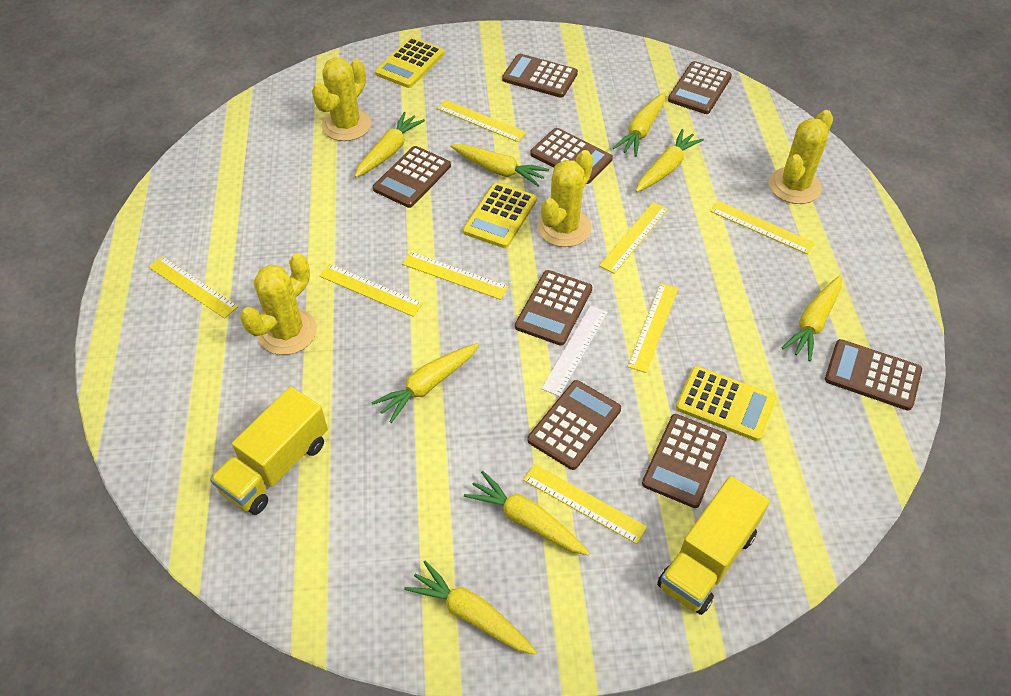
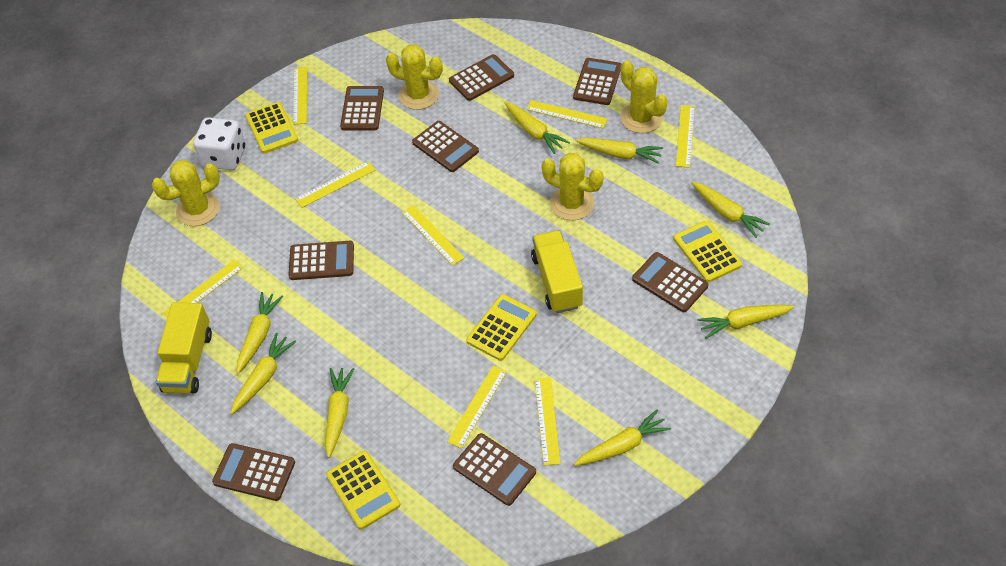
white dice: none = 0 -> [193,117,246,170] = 1
white ruler: [541,305,607,397] = 1 -> none = 0
yellow calculator: [375,37,444,88] [463,183,537,248] [676,366,776,441] = 3 -> [245,102,298,154] [326,451,400,529] [466,294,537,361] [673,221,742,282] = 4

